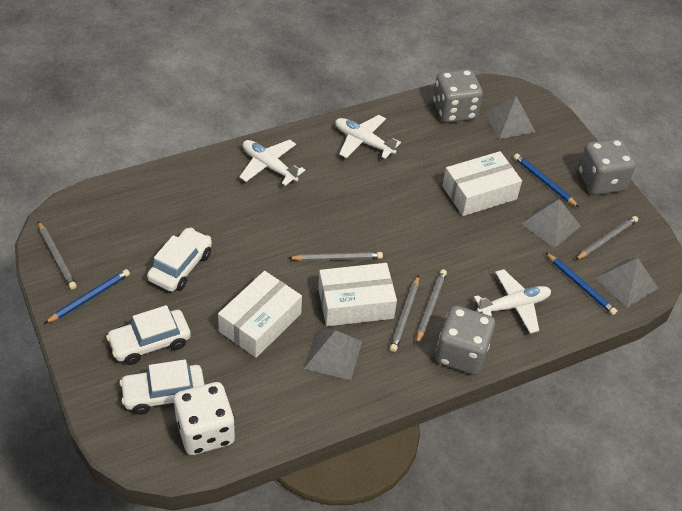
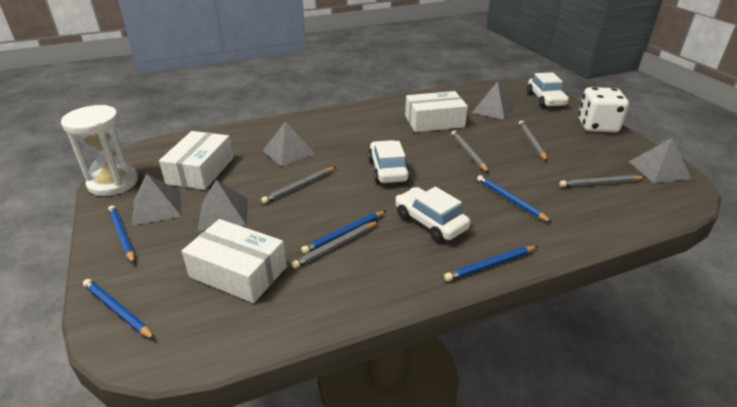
blue pencil: [44,269,130,324] [514,154,579,207] [545,252,617,315] = 3 -> [83,279,155,339] [108,205,135,264] [301,211,386,254] [444,246,538,281] [477,175,553,223] = 5
grey dice: [433,69,483,123] [436,306,495,375] [578,138,636,195] = 3 -> none = 0
grey pyramid: [304,330,362,380] [484,96,535,139] [521,199,581,248] [596,258,658,308] = 4 -> [132,174,182,226] [197,180,248,231] [263,121,315,167] [472,82,514,120] [629,138,691,183] = 5
white hourglass: none = 0 -> [61,105,138,196] = 1
white plane: [239,140,305,186] [335,115,401,159] [474,269,551,334] = 3 -> none = 0

